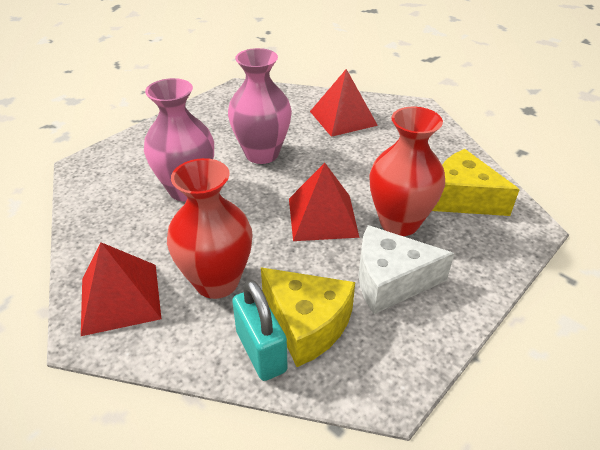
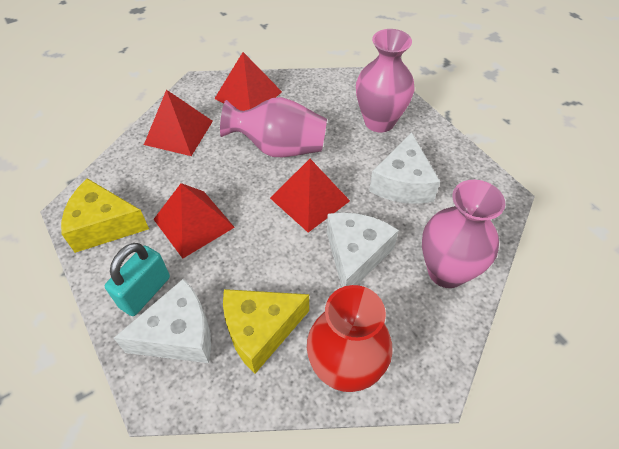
pink vase: [144,78,214,201] [228,48,292,164] = 2 -> [220,97,327,157] [356,29,414,133] [422,180,505,288] = 3
red pyramid: [81,242,161,336] [289,163,360,241] [310,69,378,137] = 3 -> [144,90,213,156] [153,183,235,258] [214,52,282,111] [270,159,350,232] = 4
red vase: [167,158,253,299] [369,107,445,236] = 2 -> [307,285,393,392] = 1
white cheese: [359,225,454,314] = 1 -> [114,278,211,363] [327,212,399,287] [369,132,440,204] = 3

